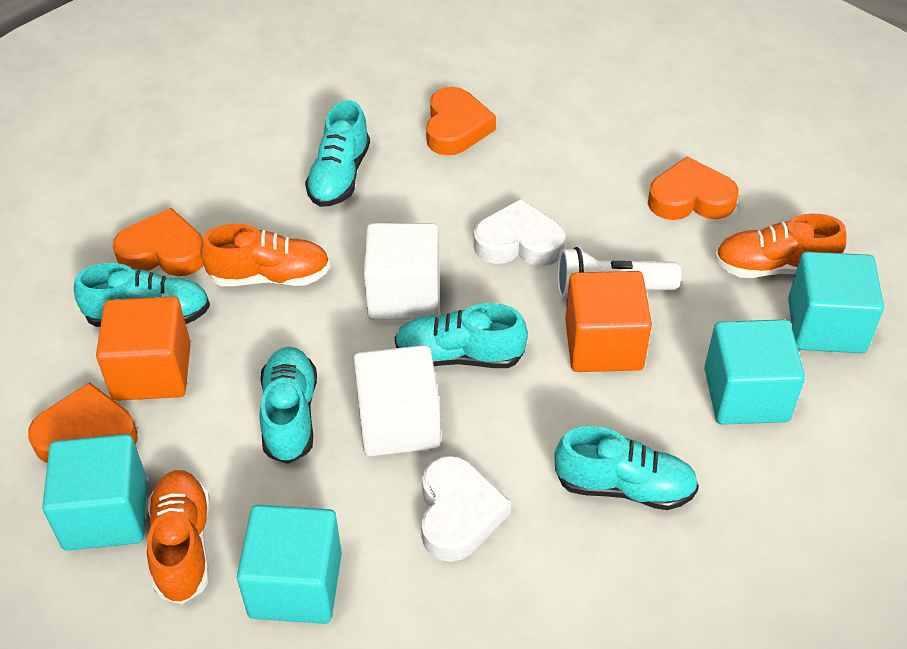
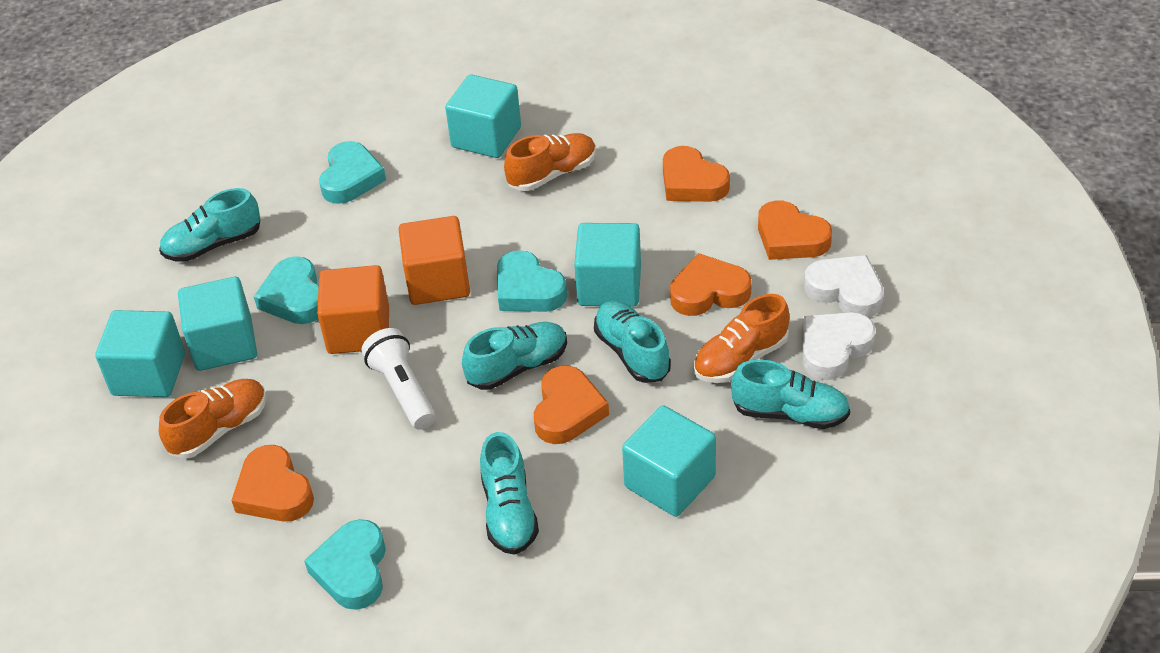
orange heart: [28,382,138,463] [113,208,204,276] [426,87,496,155] [648,156,739,220] = 4 -> [231,445,314,522] [534,366,609,444] [663,146,730,202] [670,253,752,316] [758,200,832,260] = 5
turquoise cube: [42,434,147,551] [237,505,342,624] [704,319,805,425] [788,252,884,353] = 4 -> [95,310,185,397] [178,277,257,371] [445,74,521,158] [574,223,641,307] [622,405,716,517] = 5
turquoise heart: none = 0 -> [254,256,319,324] [304,519,386,610] [319,141,386,204] [497,250,567,312] = 4
white cube: [353,345,441,456] [363,223,439,320] = 2 -> none = 0

